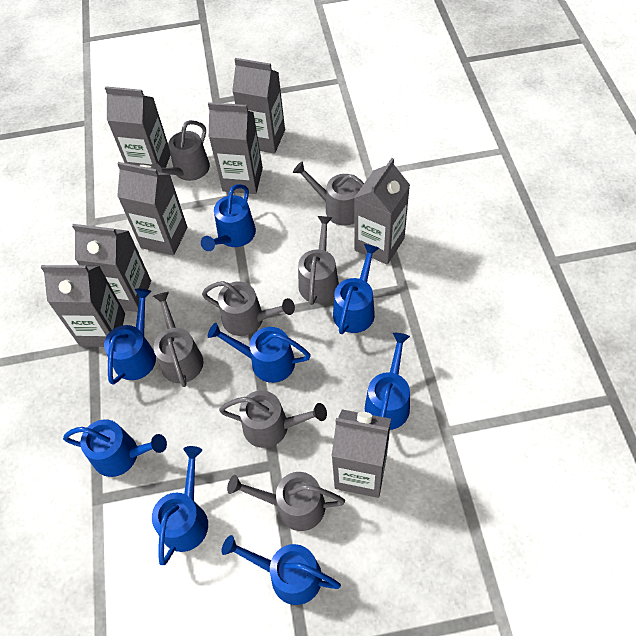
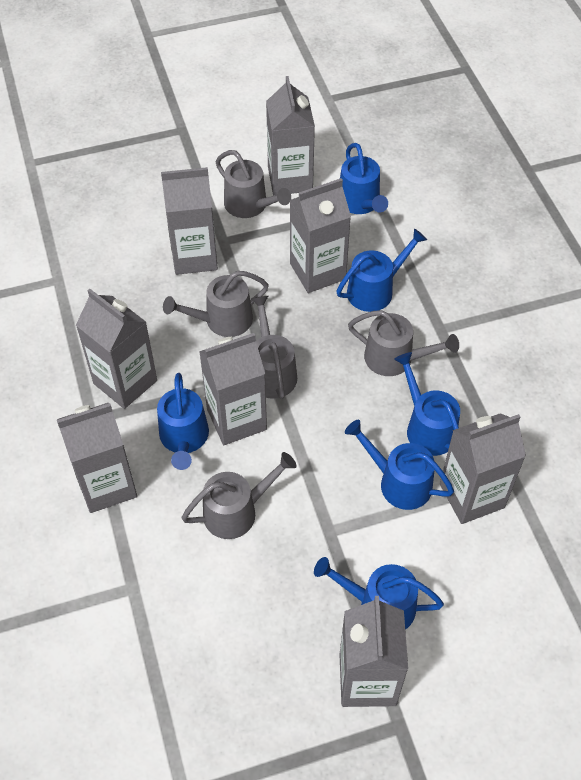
blue watering can: [63,419,167,477] [104,289,156,385] [152,446,208,565] [201,184,256,251] [208,323,311,383] [222,535,341,605] [333,244,379,334] [365,333,410,430] = 8 -> [157,373,209,470] [314,557,444,630] [336,228,427,312] [340,143,388,214] [345,420,454,510] [394,352,460,456] = 6
grey watering can: [151,120,210,181] [153,292,203,387] [202,281,295,336] [219,390,327,448] [227,472,345,531] [293,161,364,226] [298,216,339,305] = 7 -> [163,271,269,337] [182,452,297,539] [216,150,291,218] [251,296,297,399] [348,310,459,376] = 5

